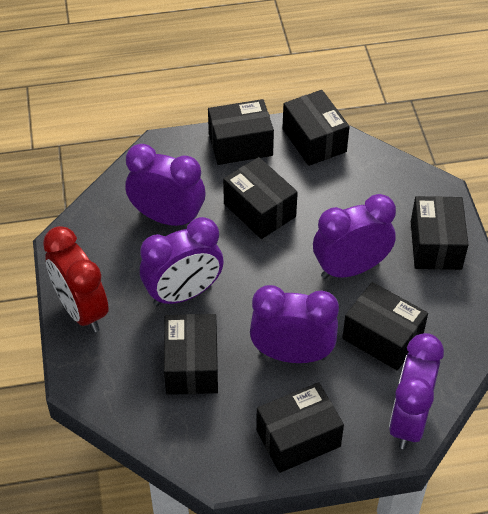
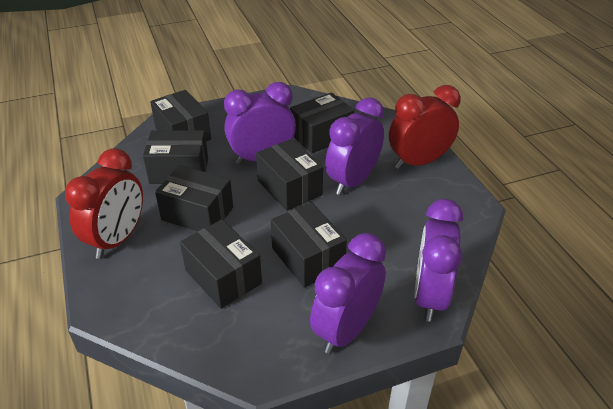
purple clock: [125,144,205,226] [140,217,224,306] [250,285,339,363] [313,194,396,279] [389,333,444,449] = 5 -> [224,82,296,164] [310,233,386,354] [325,98,384,195] [414,199,463,322] = 4
red clock: [43,226,109,333] = 1 -> [65,148,143,259] [389,85,461,169] = 2

